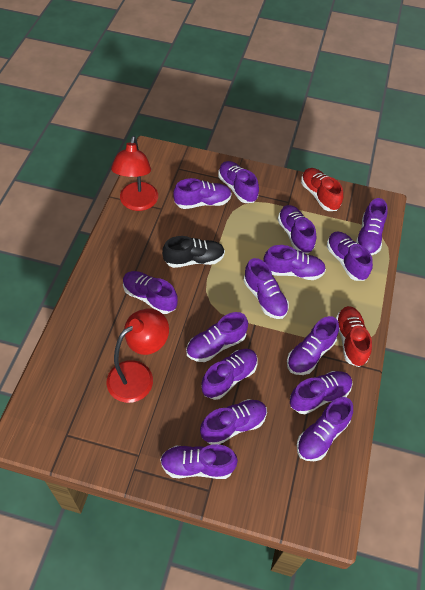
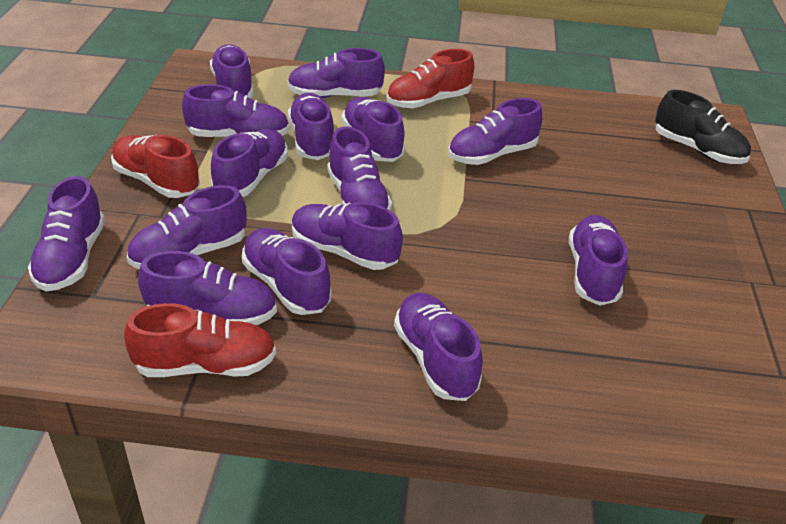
red lamp: [107,308,169,403] [111,136,158,211] = 2 -> none = 0
red shoe: [301,168,343,211] [336,306,372,367] = 2 -> [111,135,200,198] [124,303,276,377] [386,49,474,109] = 3

